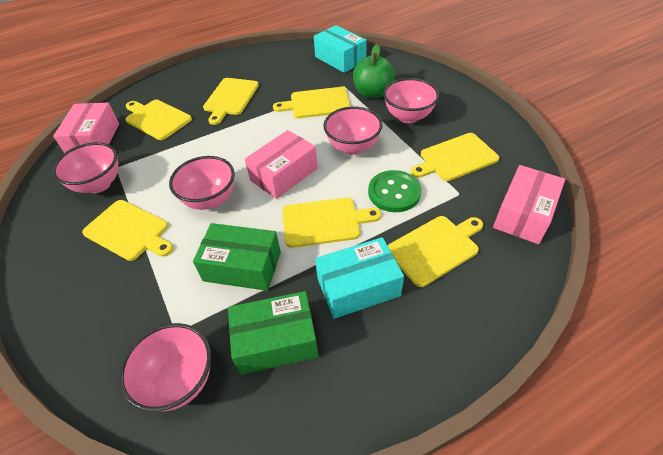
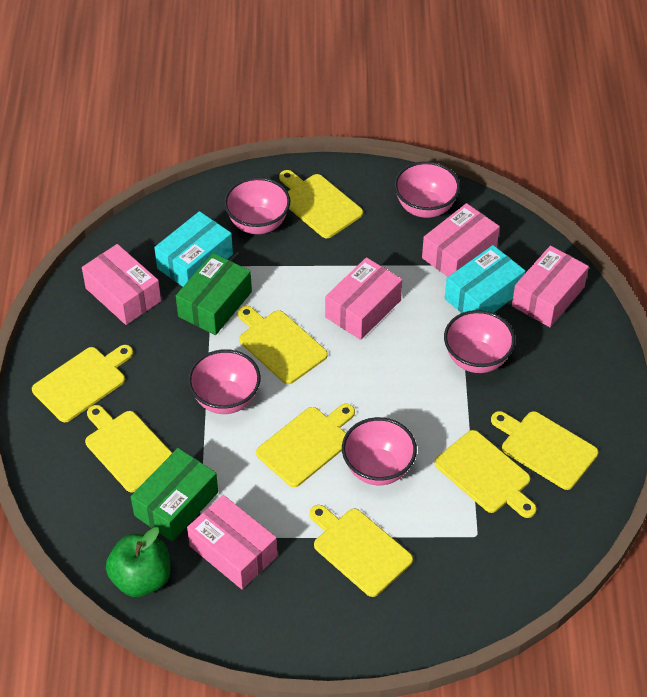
green button: [368,170,421,212] = 1 -> none = 0
pink box: [53,103,119,153] [245,130,318,199] [493,165,565,244] = 3 -> [82,244,161,325] [187,495,277,589] [325,257,402,340] [422,203,500,277] [512,246,589,327] = 5
yellow cutting board: [82,200,173,261] [125,100,192,140] [203,78,259,125] [273,87,351,118] [282,198,381,248] [387,216,483,287] [411,133,499,181] = 7 -> [32,345,133,422] [85,405,172,493] [238,306,328,384] [256,404,355,487] [279,170,363,238] [309,505,413,597] [434,430,537,518] [491,411,598,490] = 8

